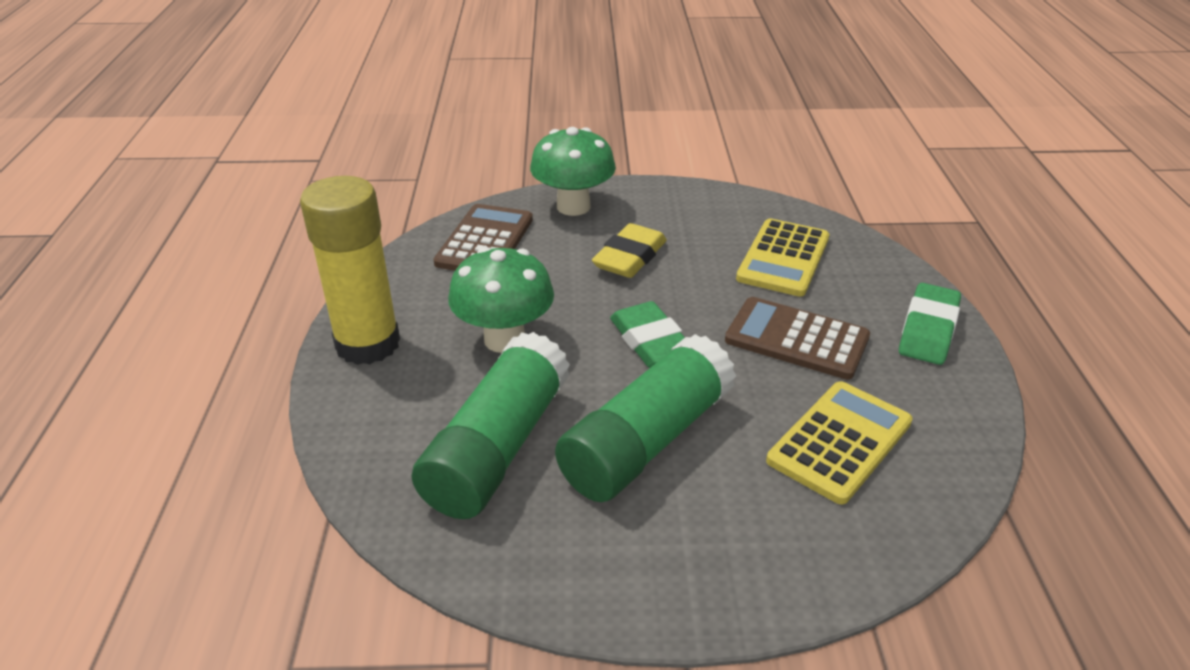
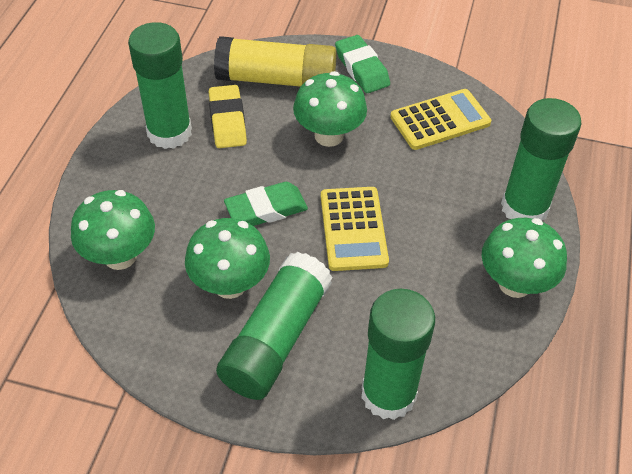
brown calculator: [434,204,533,271] [725,297,870,380] = 2 -> none = 0
green glue stick: [411,332,570,519] [555,334,736,502] = 2 -> [128,22,192,149] [216,252,333,400] [361,289,435,420] [501,98,582,220] = 4
green mushroom: [448,247,554,353] [530,127,616,216] = 2 -> [71,190,155,270] [185,218,270,299] [293,71,367,147] [482,218,567,298] = 4

